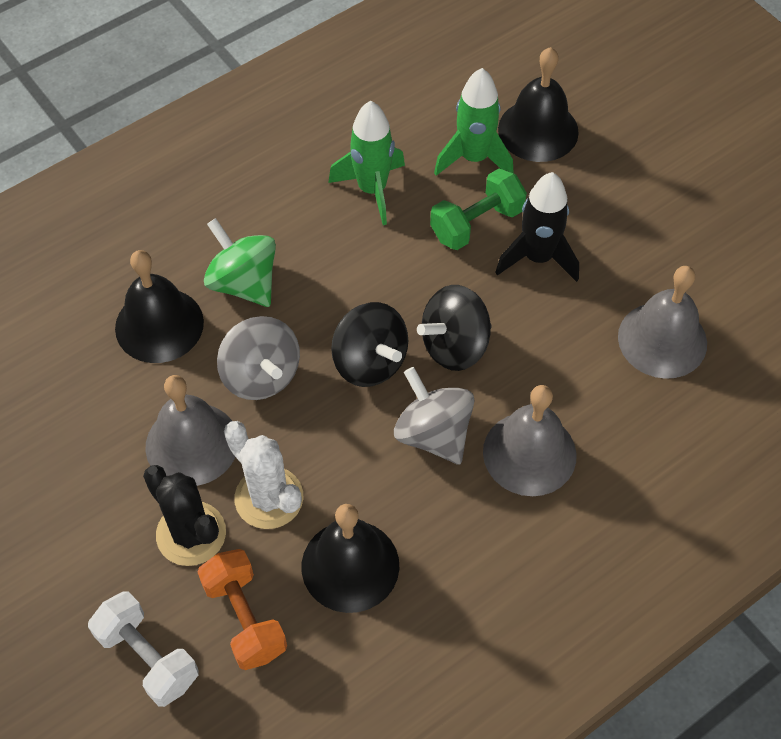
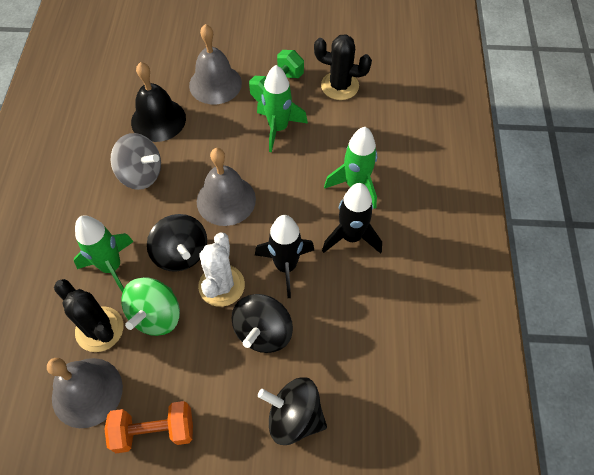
black bell: [115,250,204,363] [302,504,399,613] [498,47,579,162] = 3 -> [131,62,186,142] = 1
black cactus: [143,465,226,566] = 1 -> [54,279,124,352] [314,34,372,100] = 2
black rocket: [495,172,579,282] = 1 -> [255,215,314,298] [322,183,382,254] = 2
black spinning top: [331,302,408,387] [417,285,492,371] = 2 -> [147,214,207,272] [232,294,293,353] [258,377,327,445] = 3
green rocket: [328,101,405,225] [434,68,514,176] = 2 -> [74,215,134,293] [257,65,308,152] [324,127,377,209] = 3
grey spinning top: [217,316,300,400] [394,367,474,465] = 2 -> [111,133,161,190] = 1
white dumbbell: [88,591,199,707] = 1 -> none = 0

